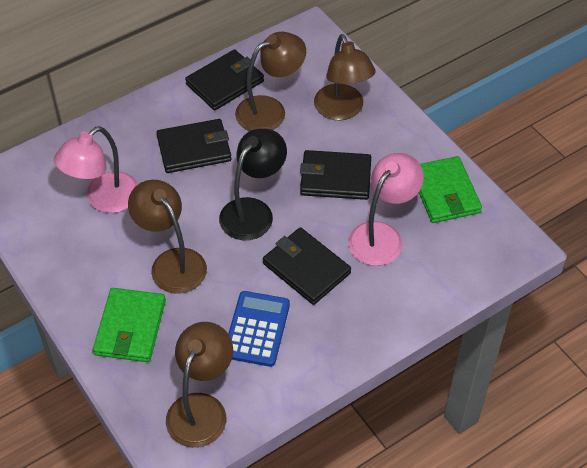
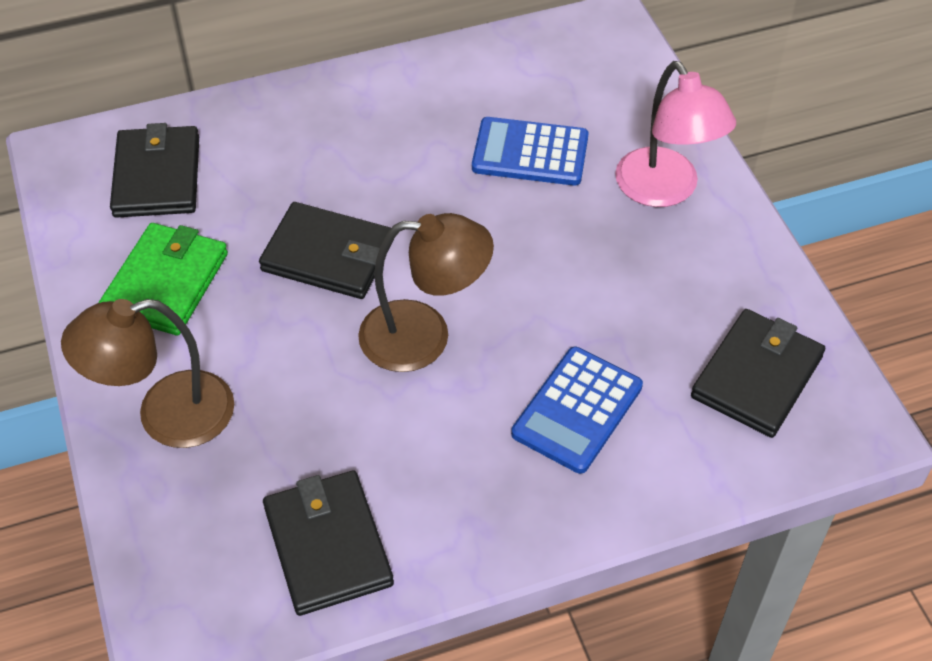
black lamp: [219,128,287,240] = 1 -> none = 0
blue calculator: [228,291,290,367] = 1 -> [472,117,589,186] [511,347,643,474] = 2
brown lamp: [128,180,207,294] [166,322,233,448] [235,32,306,131] [314,34,376,120] = 4 -> [61,299,234,448] [358,213,494,372] = 2
green wallet: [93,288,166,362] [419,156,482,223] = 2 -> [99,223,228,335] = 1
pink lamp: [54,126,138,213] [348,153,424,266] = 2 -> [615,61,736,207] = 1

